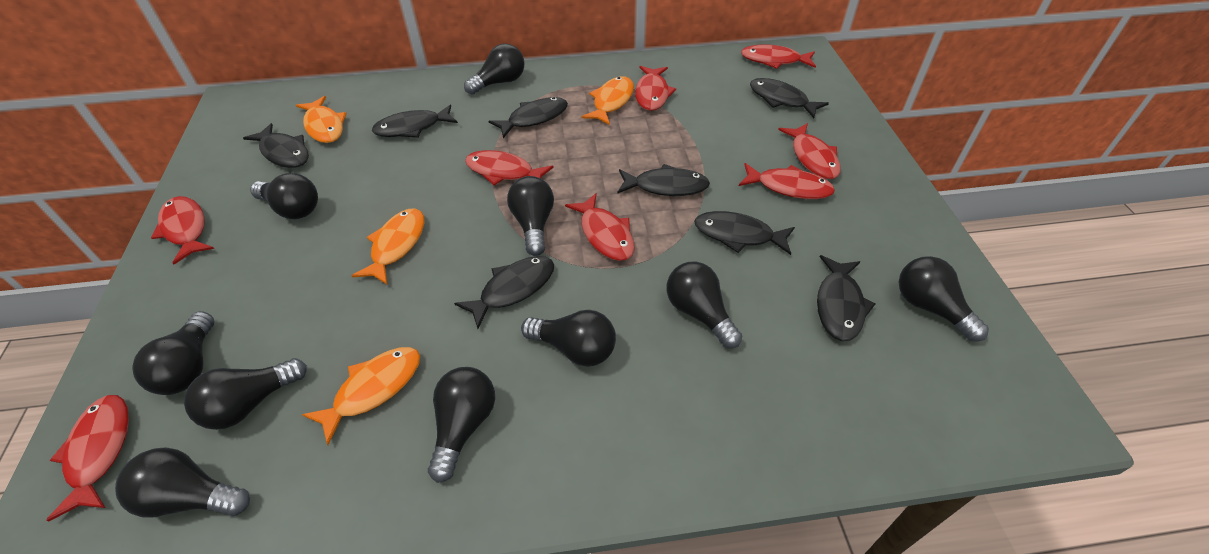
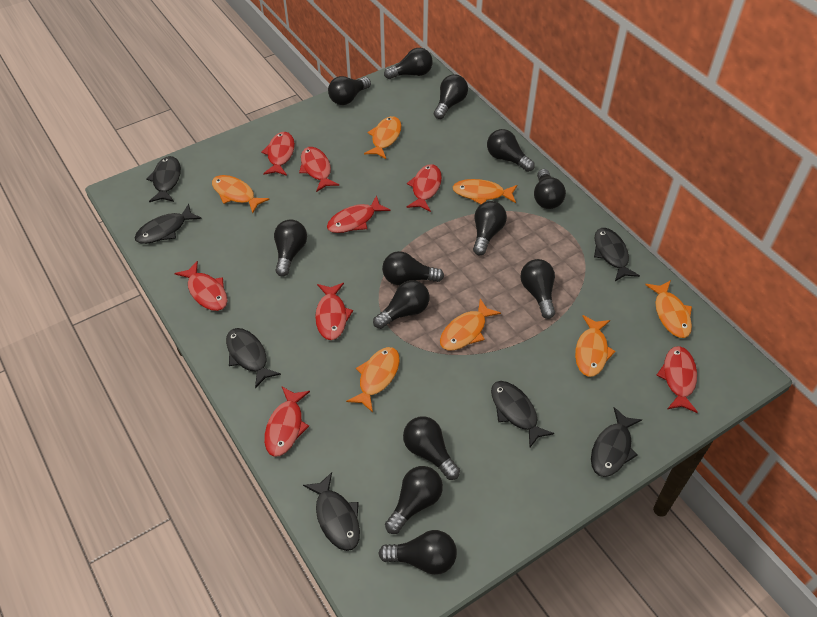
black fish: [243,123,309,168] [372,105,458,138] [454,256,554,329] [489,97,568,138] [617,164,710,196] [694,211,795,255] [750,78,829,118] [817,255,876,341] = 8 -> [135,204,202,244] [146,156,181,202] [226,328,281,388] [303,472,360,551] [491,381,554,447] [591,407,642,477] [594,228,640,281] = 7
black light bulb: [115,447,250,517] [132,311,214,395] [184,358,307,430] [250,173,318,219] [428,367,495,483] [464,44,524,95] [507,176,554,256] [521,310,616,367] [667,262,742,348] [899,256,989,341] = 10 -> [274,220,307,277] [328,76,371,105] [373,280,429,329] [378,530,457,575] [382,251,444,285] [384,48,433,79] [385,466,443,534] [403,417,460,480] [434,74,468,119] [473,201,507,255] [487,129,535,172] [520,259,555,319] [534,169,566,209] = 13
orange fish: [296,96,347,143] [302,347,420,445] [352,209,424,285] [581,76,634,125] = 4 -> [212,175,270,213] [346,347,400,413] [364,116,401,159] [440,299,501,350] [453,179,517,204] [575,315,616,377] [645,280,692,338] = 7

